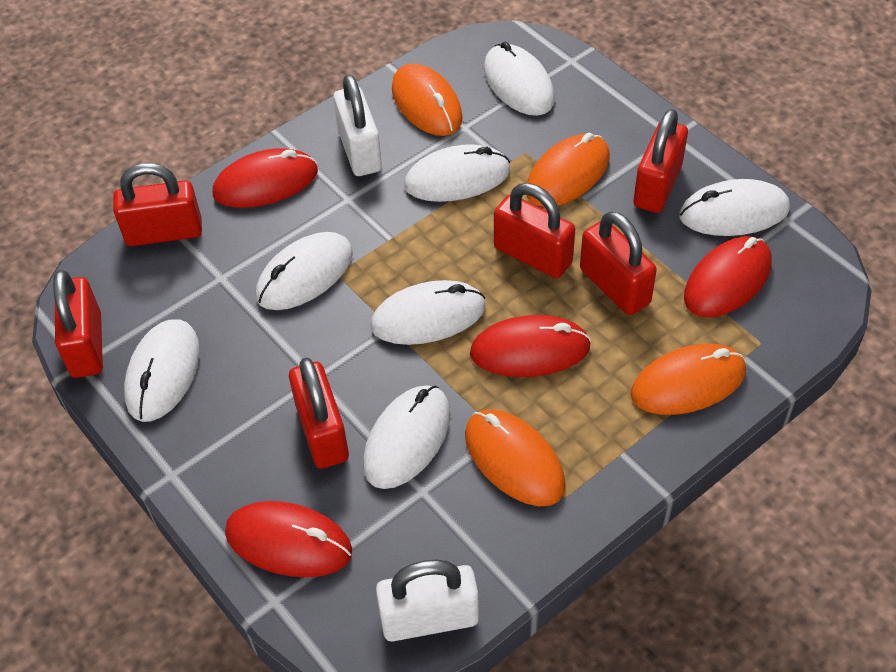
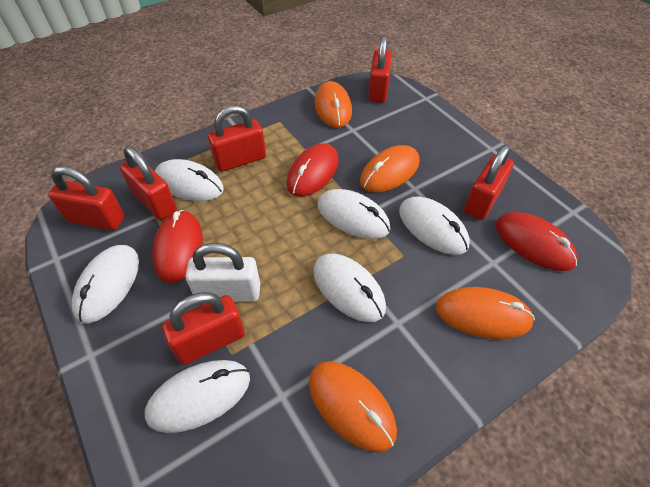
red mouse: [213,148,318,208] [225,501,352,577] [470,315,591,377] [684,236,772,317] = 4 -> [152,210,203,283] [287,143,339,197] [496,212,578,271] = 3
white mouse: [124,319,200,422] [256,232,353,310] [363,385,451,489] [371,280,486,345] [404,144,510,202] [484,42,555,116] [679,179,790,236] = 7 -> [72,245,139,323] [145,360,250,433] [155,159,224,201] [313,254,386,322] [318,189,391,239] [399,196,470,255] = 6
white padlock: [333,74,382,176] [376,560,479,641] = 2 -> [185,243,260,302] = 1

